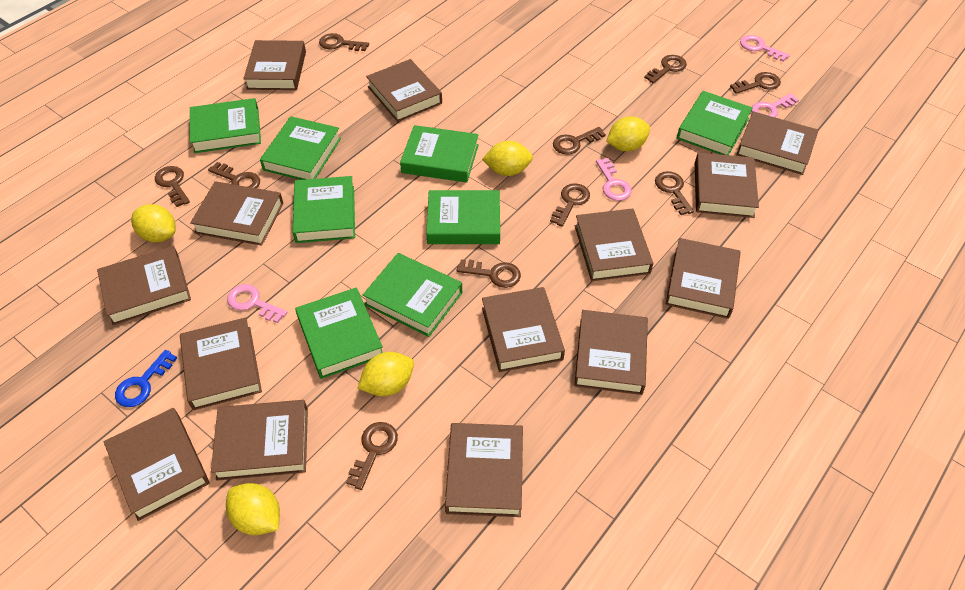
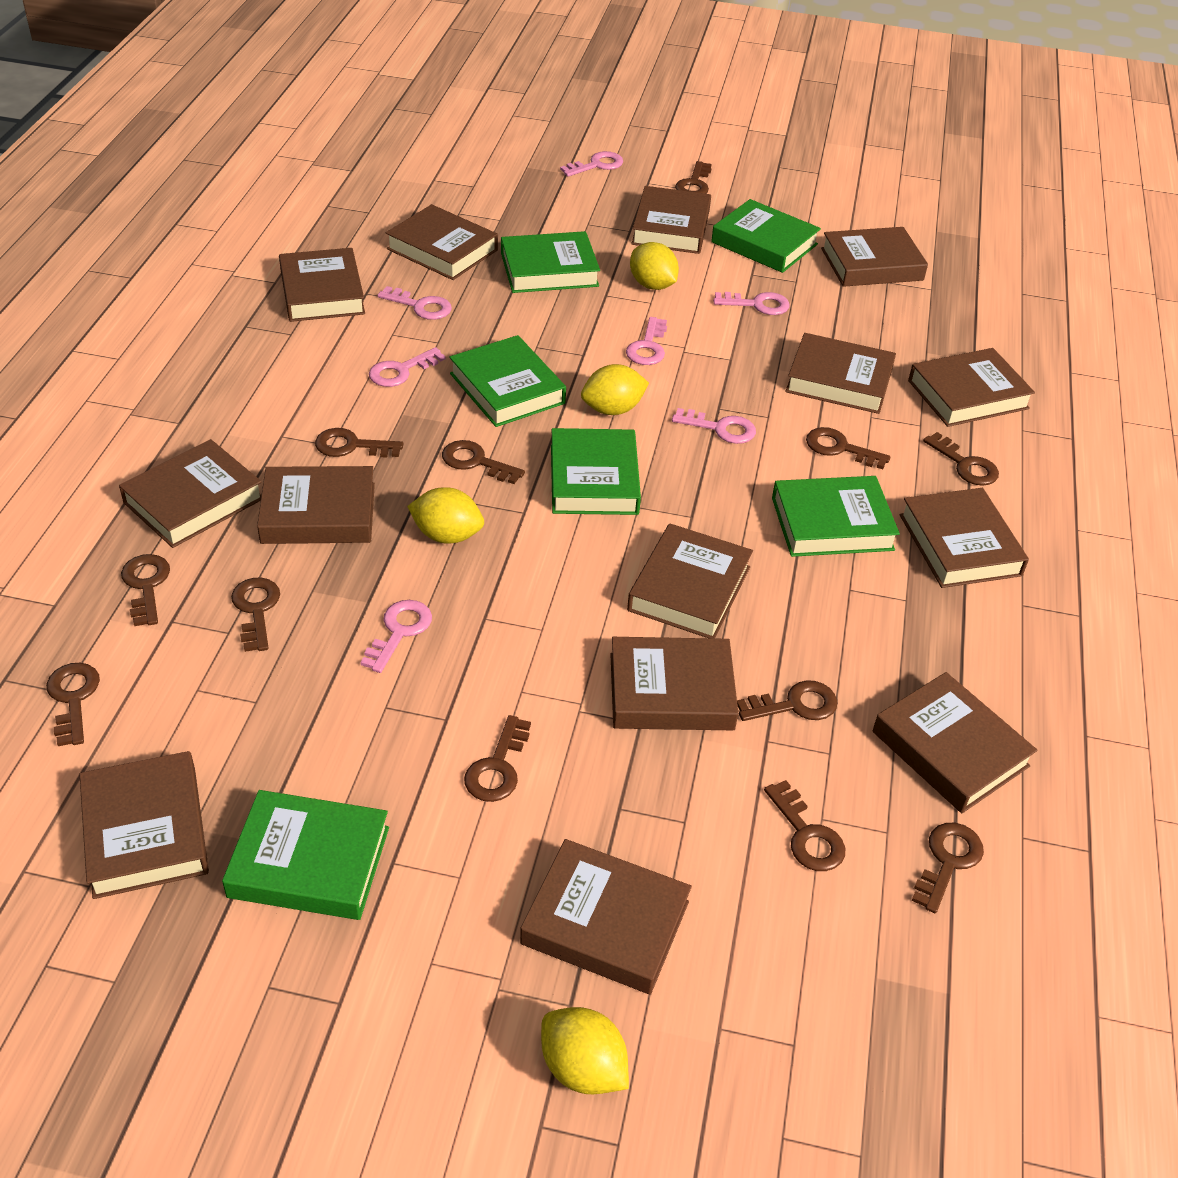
blue key: [115,350,177,407] = 1 -> none = 0
brown key: [155,166,190,207] [208,162,260,188] [319,33,369,51] [346,422,398,490] [457,259,521,288] [550,183,590,227] [553,127,606,155] [644,55,687,83] [655,171,694,215] [730,72,781,94] = 10 -> [46,663,100,746] [121,554,170,626] [231,578,280,652] [315,428,403,458] [442,440,525,484] [464,715,531,802] [675,161,712,194] [737,680,837,721] [764,780,845,871] [806,427,891,469] [911,823,984,913] [923,432,999,486] = 12
green book: [190,98,261,153] [260,116,341,180] [292,176,355,243] [295,287,383,379] [363,253,462,337] [400,125,479,183] [426,190,500,244] [677,91,753,155] = 8 -> [222,790,389,920] [449,335,566,427] [501,231,600,293] [551,428,641,515] [711,199,821,273] [772,476,900,557] = 6
pink key: [227,284,287,323] [596,158,632,201] [740,35,790,62] [751,93,799,118] = 4 -> [360,600,432,673] [369,347,446,387] [377,286,452,320] [560,151,623,177] [626,317,667,365] [672,408,756,444] [713,292,790,315] = 7
yellow lemon: [131,204,176,242] [226,483,280,535] [358,352,414,396] [482,141,533,176] [607,116,650,151] = 5 -> [407,487,484,543] [541,1007,629,1094] [581,364,649,415] [630,242,679,290] = 4

